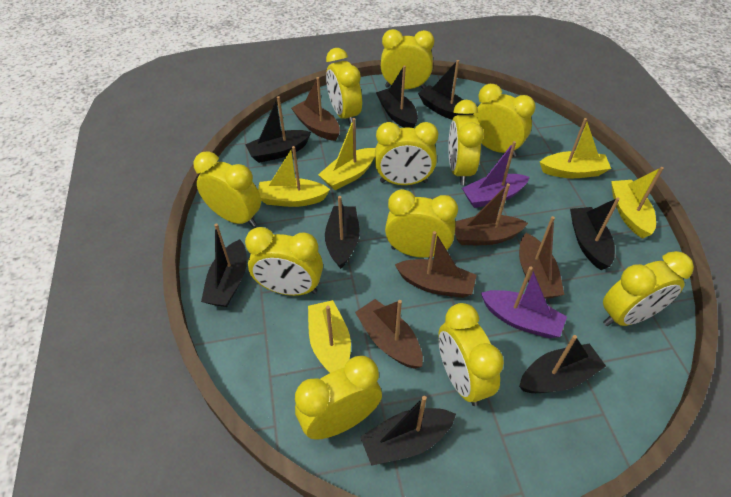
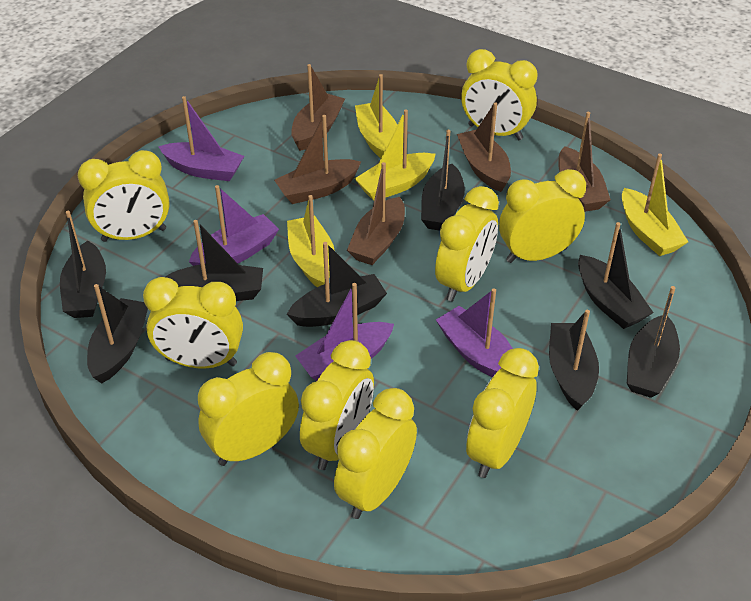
purple boat: [462,141,529,208] [481,266,567,338] = 2 -> [158,96,244,181] [189,185,279,266] [295,283,394,381] [436,288,513,377] = 4
yellow boat: [258,146,330,207] [308,300,351,373] [318,118,375,190] [540,118,611,178] [611,167,664,239] = 5 -> [287,195,335,287] [355,74,397,158] [355,110,436,201] [622,153,688,256] = 4
yellow clock: [193,152,261,227] [245,227,323,296] [295,356,382,440] [326,48,362,125] [375,122,438,185] [381,29,434,89] [385,189,458,258] [438,303,504,406] [448,100,484,185] [473,84,536,157] [603,251,694,326] = 11 -> [78,150,170,242] [143,277,243,369] [198,352,299,466] [300,340,374,470] [334,388,417,519] [435,186,499,302] [461,49,538,140] [466,348,539,478] [499,169,586,263] = 9

